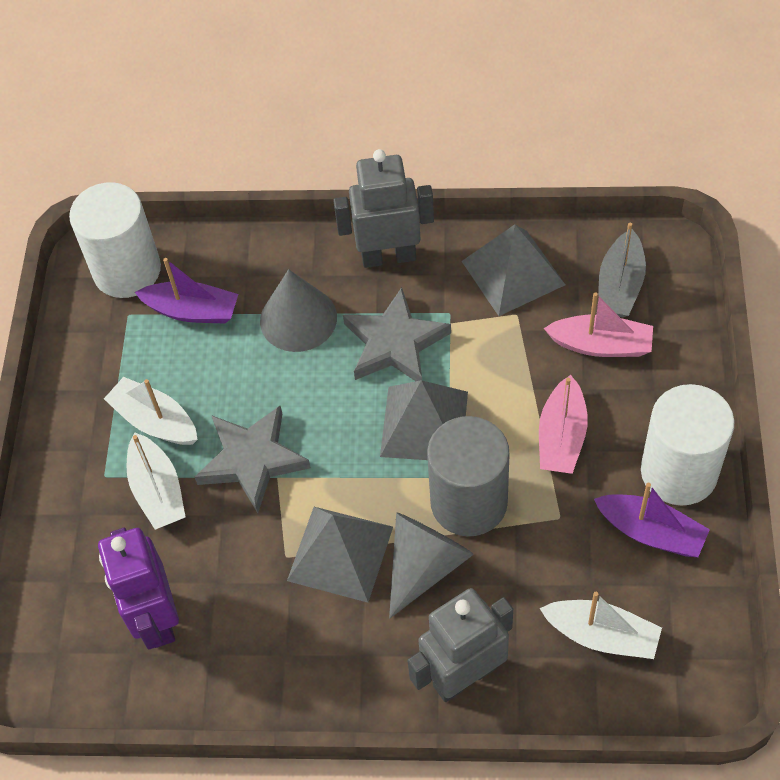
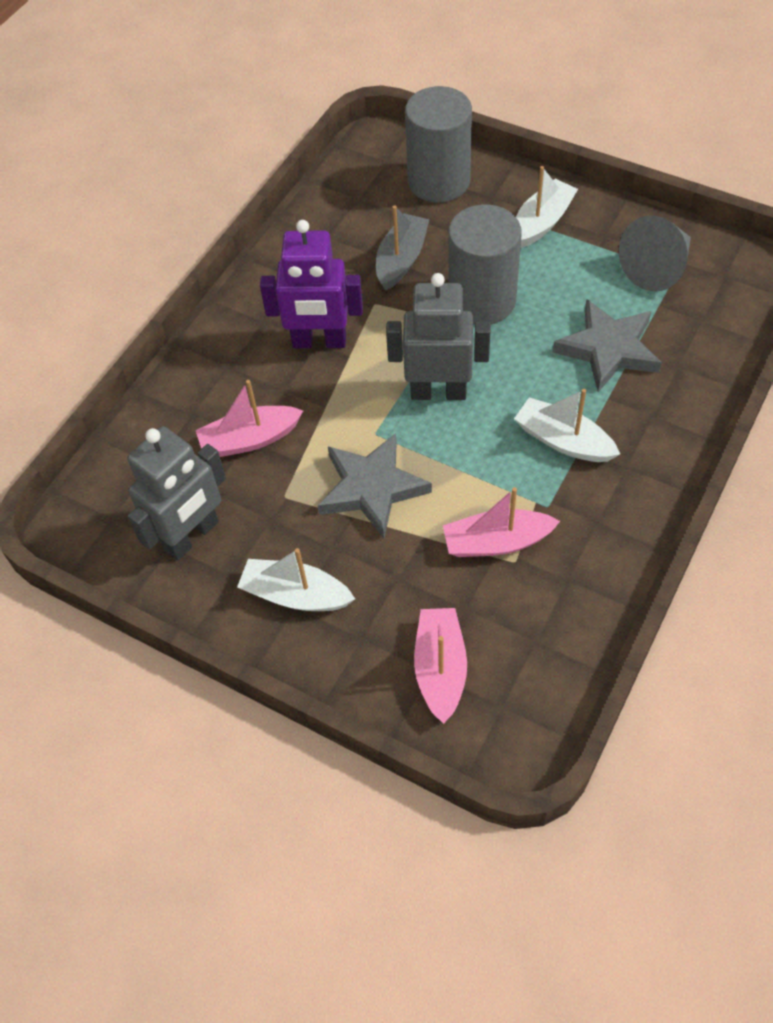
grey cone: [260,269,337,352] [389,512,474,618] = 2 -> [619,215,691,291] = 1
grey cylinder: [427,416,510,536] = 1 -> [405,86,472,202] [448,204,522,325] = 2
grey pyramid: [287,507,393,603] [380,380,468,460] [462,225,565,316] = 3 -> none = 0
pink boat: [539,375,588,474] [544,292,653,357] = 2 -> [196,380,303,457] [414,608,467,724] [443,487,560,557] = 3
purple boat: [135,258,238,324] [594,483,710,557] = 2 -> none = 0
white cylinder: [69,182,161,298] [641,384,734,506] = 2 -> none = 0

